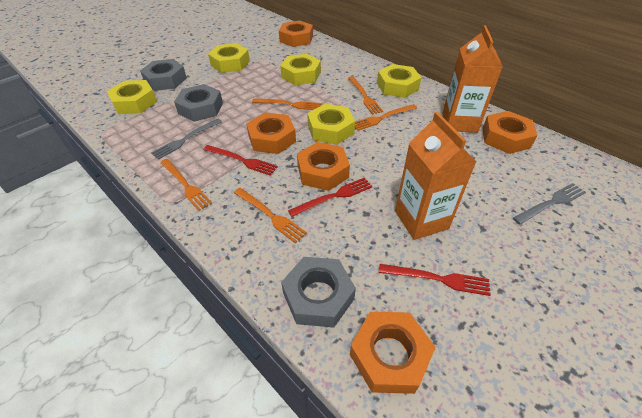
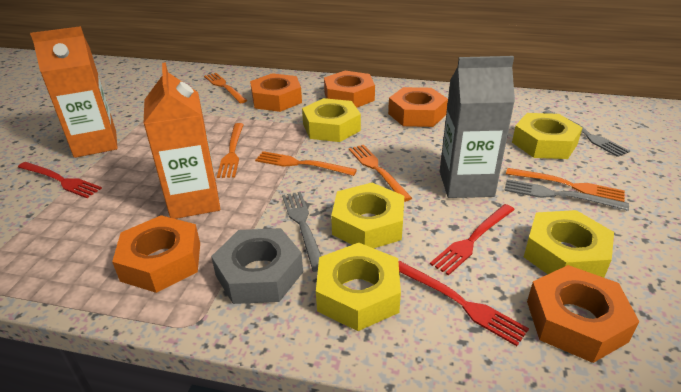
grey carton: none = 0 -> [440,56,515,198] = 1
grey fork: [151,118,222,160] [513,183,586,225] = 2 -> [282,192,321,272] [504,179,629,211] [543,110,630,157] = 3
grey nut: [140,59,187,91] [174,84,223,122] [281,257,356,328] = 3 -> [211,228,303,304] = 1

